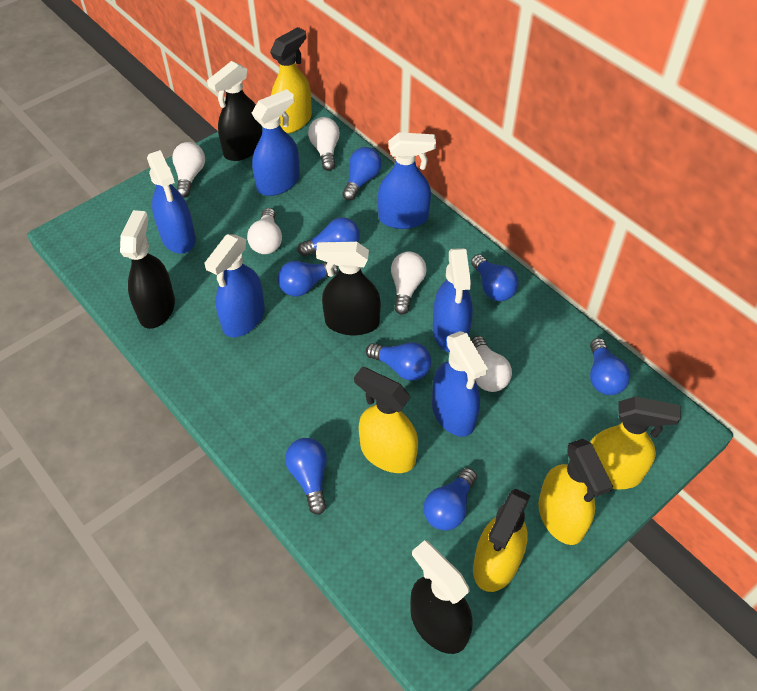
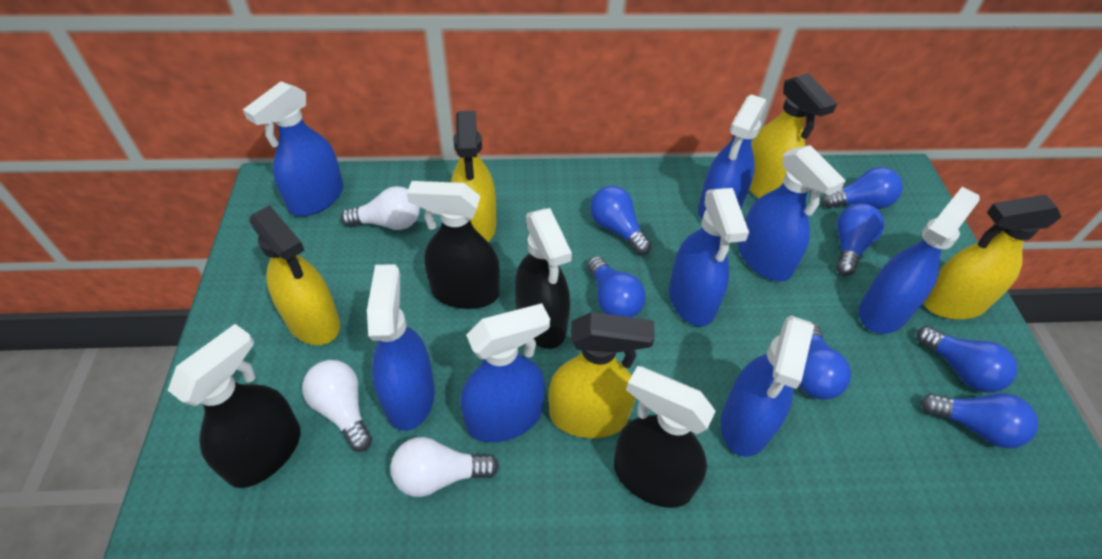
blue light bulb: [278,261,338,297] [285,438,327,515] [298,217,360,256] [342,147,382,200] [366,342,431,381] [423,468,477,531] [471,254,519,301] [590,338,630,395] = 8 -> [587,256,646,318] [590,186,652,255] [799,322,851,400] [821,167,903,209] [836,203,884,276] [916,326,1017,392] [920,393,1038,448] = 7
blue spray bottle: [147,150,196,254] [204,234,265,337] [252,89,300,196] [378,132,436,229] [432,331,488,437] [433,248,473,353] = 6 -> [243,81,343,216] [367,264,435,431] [460,303,550,442] [669,188,749,326] [698,94,766,220] [721,316,814,457] [738,145,846,281] [859,187,980,334] = 8
white light bulb: [172,142,205,198] [247,208,282,254] [308,117,340,171] [391,252,427,315] [471,336,512,392] = 5 -> [302,360,372,452] [341,186,420,230] [390,437,499,497] = 3

